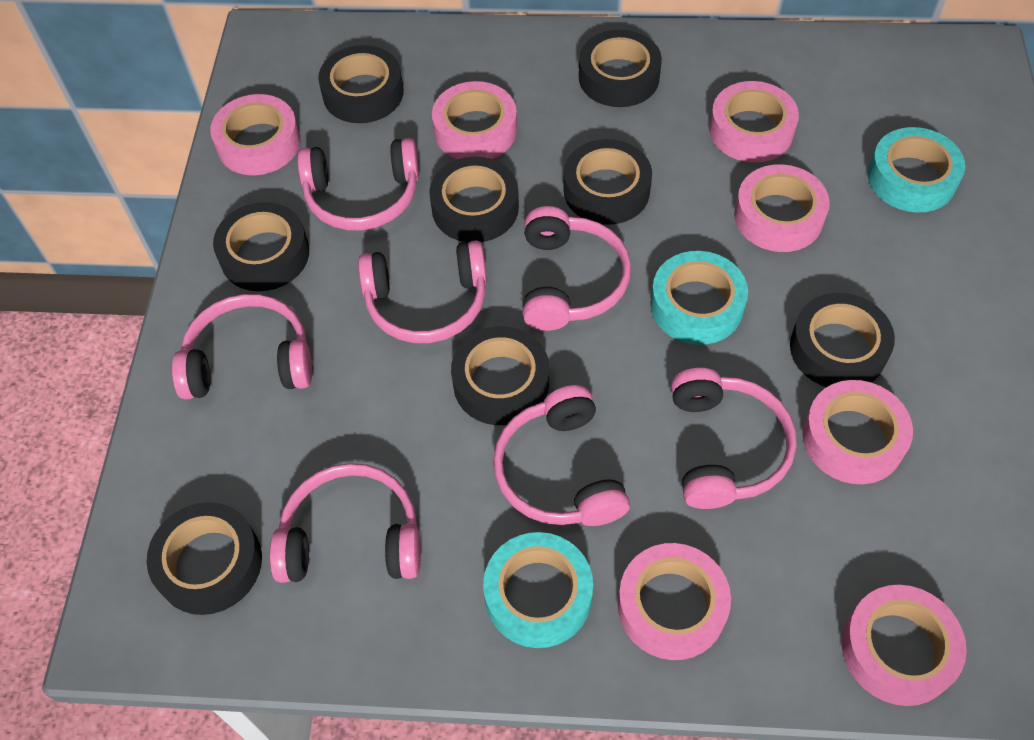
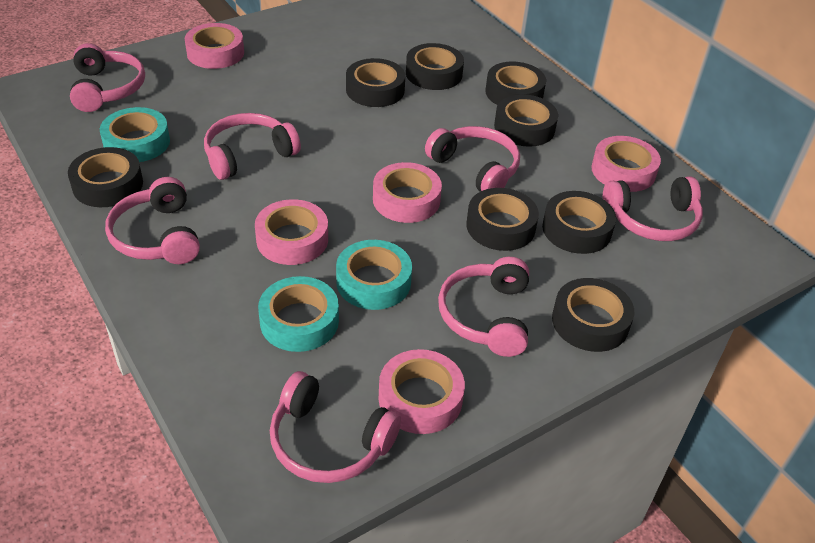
pink tape: [210,94,300,175] [432,81,517,159] [618,543,731,660] [709,81,799,163] [734,164,830,252] [802,380,913,484] [842,585,967,706] = 7 -> [185,23,244,69] [255,199,328,265] [373,162,442,223] [378,349,465,434] [591,136,661,192] = 5

